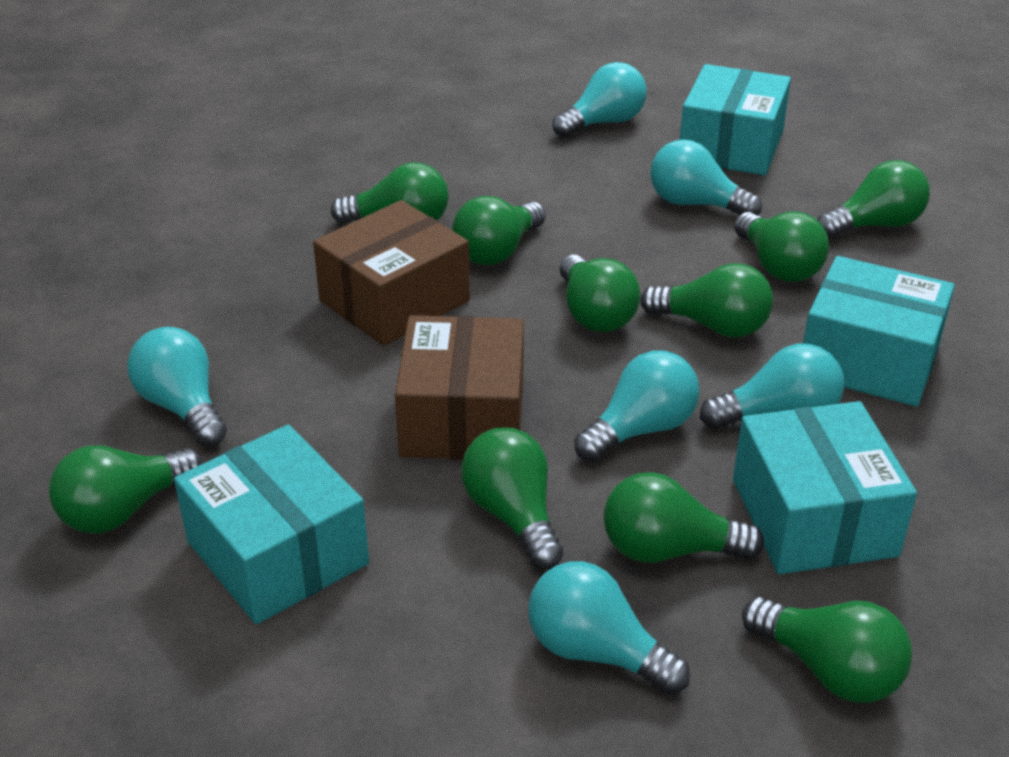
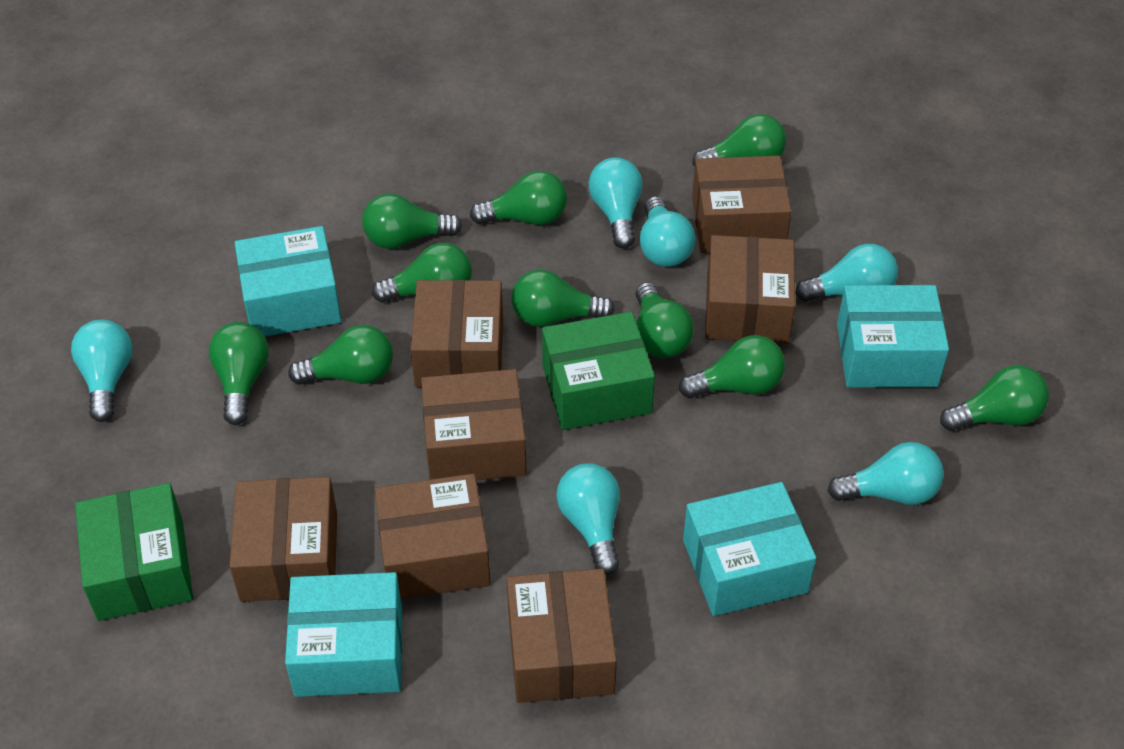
brown box: [313,200,470,346] [395,315,524,460] = 2 -> [229,477,337,602] [375,474,491,599] [410,280,503,387] [421,369,527,480] [507,568,617,703] [692,156,792,253] [705,235,795,344] = 7
green box: none = 0 -> [75,483,193,621] [542,312,655,430] = 2

